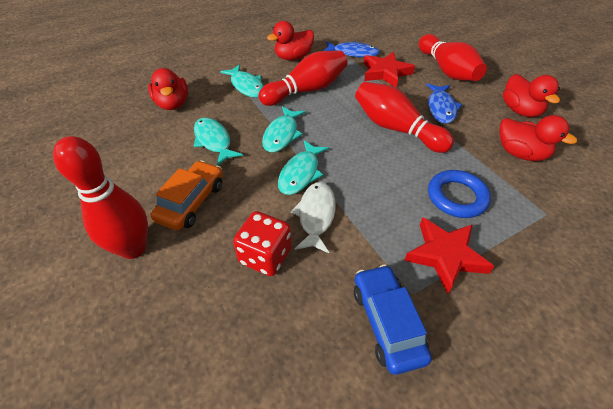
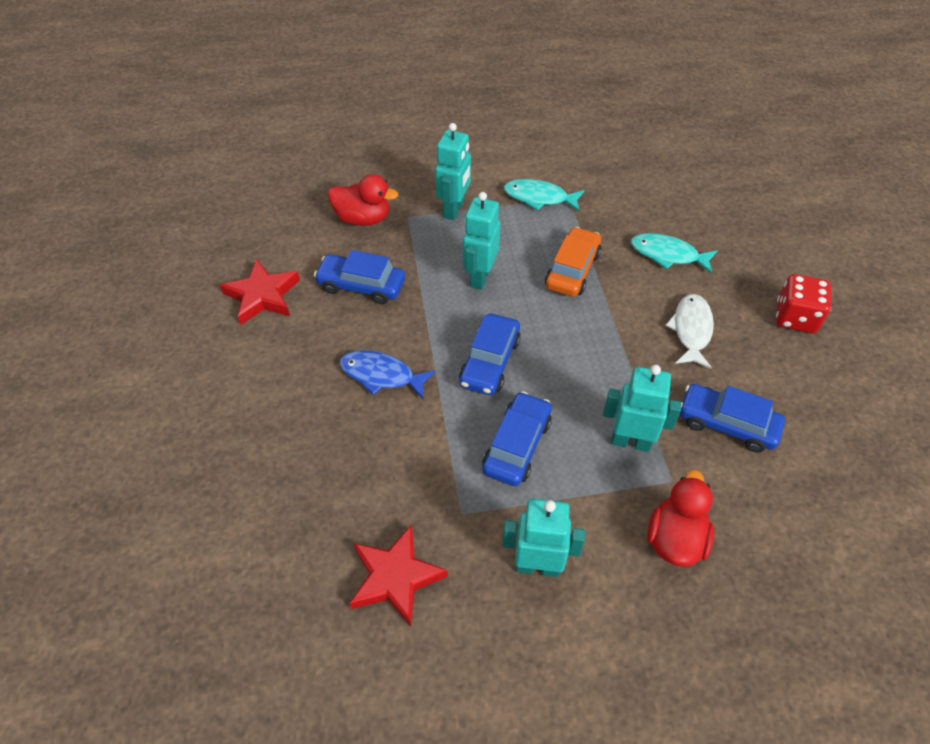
blue car: [354,264,432,375] = 1 -> [314,250,405,304] [459,313,521,395] [482,391,552,486] [680,384,785,453] = 4
blue fish: [323,41,380,58] [426,83,462,124] = 2 -> [339,350,436,399] = 1
blue ring: [428,170,491,218] = 1 -> none = 0
red bowling pin: [53,136,148,259] [258,50,347,106] [355,82,454,153] [419,34,487,81] = 4 -> none = 0
red duck: [148,68,188,110] [267,21,314,61] [499,115,577,161] [503,74,560,117] = 4 -> [328,174,398,226] [647,470,714,567] = 2
turquoise fish: [194,117,243,166] [220,64,264,97] [262,107,305,152] [278,140,329,195] = 4 -> [504,179,584,211] [631,233,717,274] = 2
turquoise robot: none = 0 -> [435,123,471,220] [463,192,500,290] [502,498,585,577] [603,365,682,452] = 4

